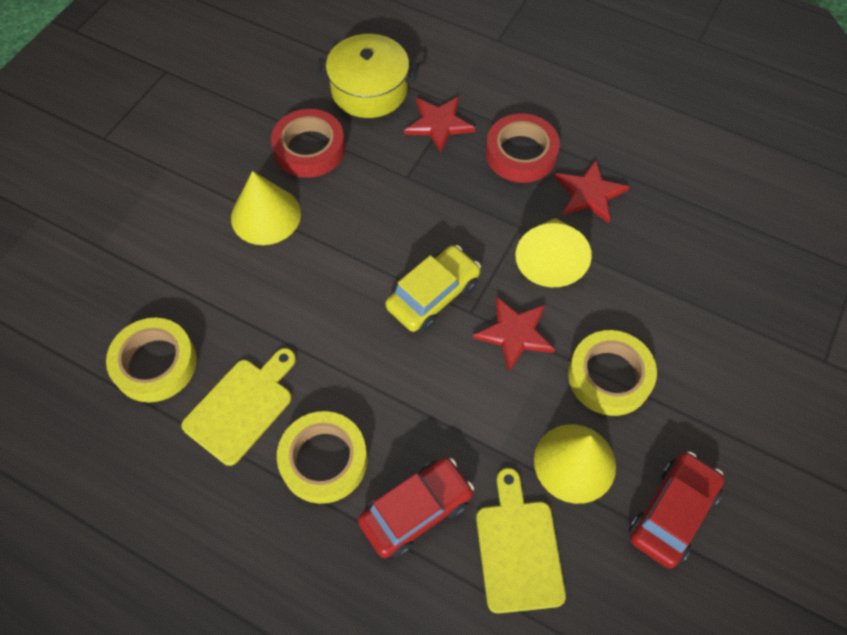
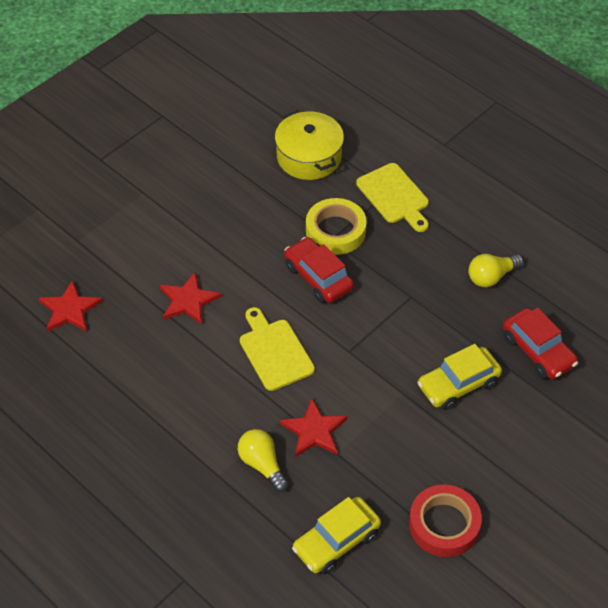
red tape: [271,109,345,178] [486,113,560,183] = 2 -> [409,485,482,557] = 1
yellow car: [385,245,481,332] = 1 -> [292,497,381,574] [417,344,502,410] = 2
yellow cone: [231,171,301,245] [515,218,592,287] [534,424,616,504] = 3 -> none = 0
yellow light bulb: none = 0 -> [238,429,288,492] [469,254,524,287] = 2
yellow tape: [106,318,197,402] [277,411,367,504] [568,330,657,416] = 3 -> [306,198,367,255] = 1

